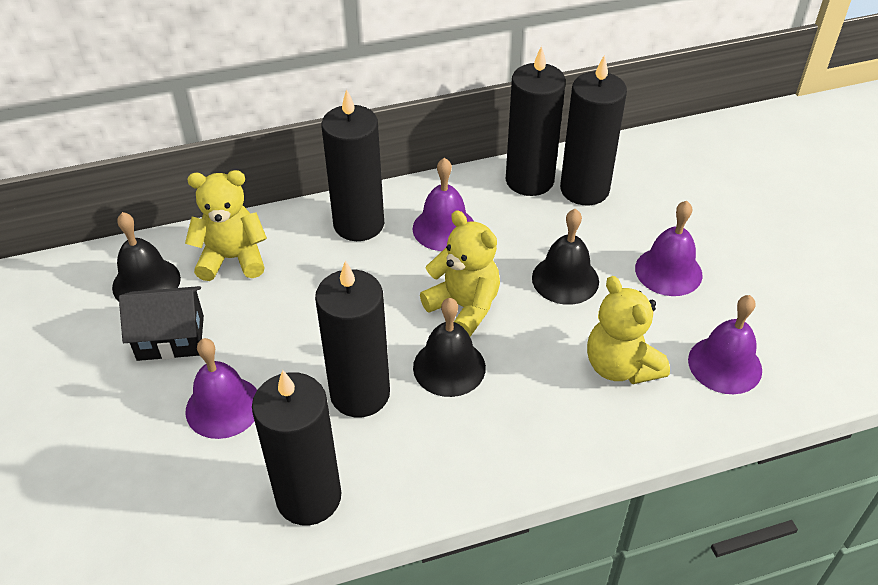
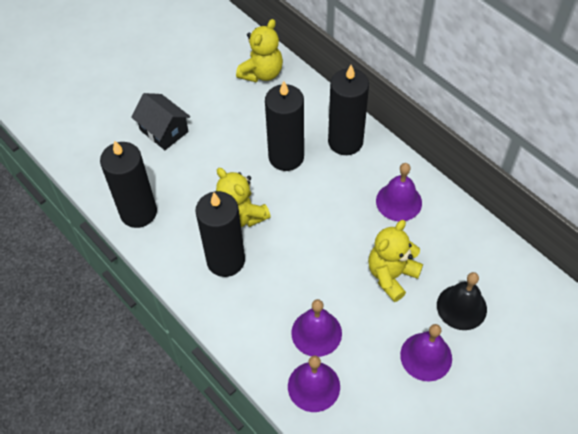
black bell: [112,212,181,301] [413,298,486,397] [532,209,599,305] = 3 -> [437,272,487,330] = 1
black candle: [252,370,342,525] [315,261,390,417] [321,89,384,241] [506,46,566,196] [560,55,627,205] = 5 -> [100,141,157,228] [195,191,245,277] [265,81,304,171] [328,65,369,155] = 4

